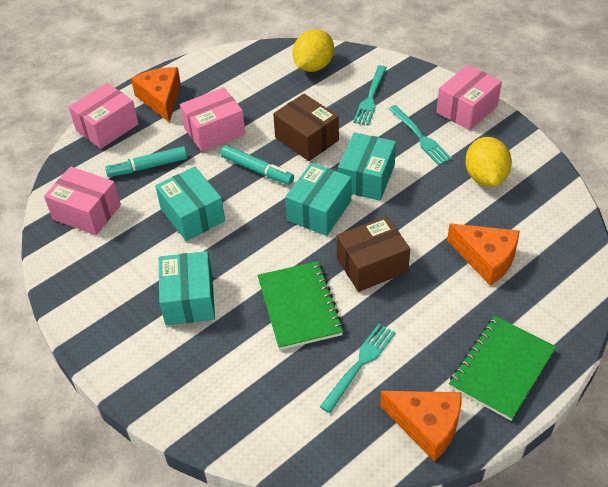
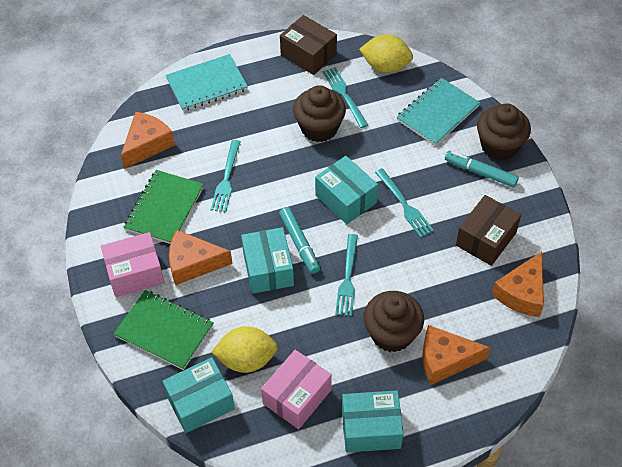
brown cupcake: none = 0 -> [293,85,346,142] [363,291,424,352] [477,103,531,161] = 3
orange cheese: [131,67,181,122] [380,391,462,462] [447,224,520,285] = 3 -> [121,112,175,169] [169,230,232,285] [423,325,491,385] [492,252,544,317] = 4
pink box: [44,166,121,235] [69,83,139,149] [180,87,245,152] [436,65,502,130] = 4 -> [101,232,164,297] [261,350,332,429] = 2
turquoise fork: [320,324,396,413] [353,65,387,125] [389,105,452,165] = 3 -> [211,140,241,212] [323,67,368,128] [335,234,358,316] [375,168,434,238] = 4
turquoise notebook: none = 0 -> [166,54,248,111] [397,78,480,146] = 2

